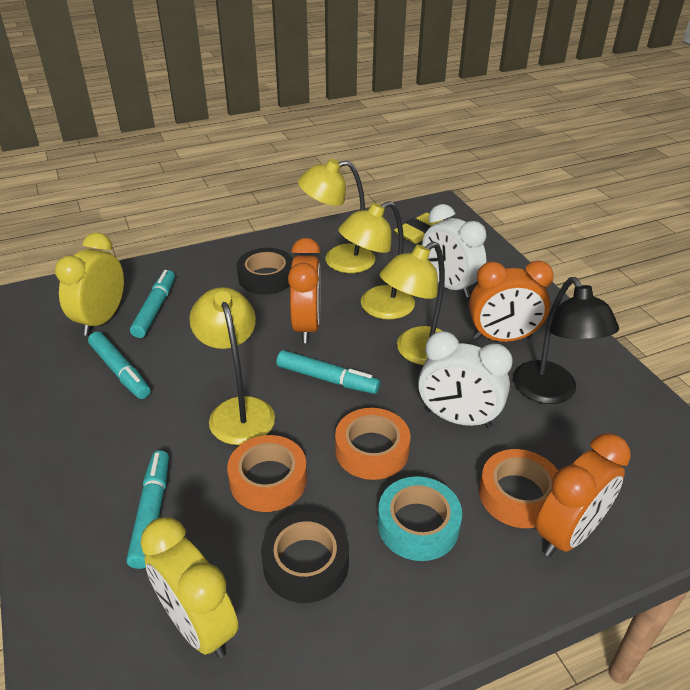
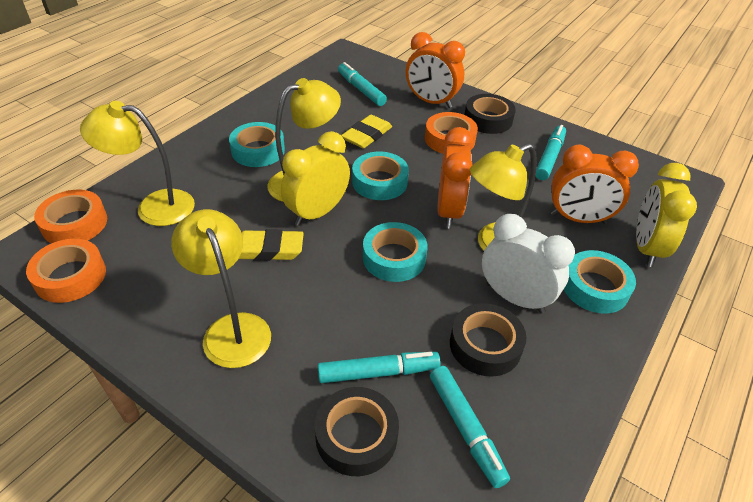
black lamp: [513,277,619,404] = 1 -> none = 0
black tape: [237,248,293,294] [261,512,349,603] = 2 -> [315,387,399,476] [450,303,526,377] [464,94,516,134] = 3
turquoise tape: [378,476,462,561] = 1 -> [229,122,285,167] [352,152,409,200] [363,222,428,282] [564,250,636,314] = 4
white clock: [418,331,513,428] [422,204,486,298] = 2 -> [482,214,575,313] = 1
yellow eraser: [394,212,443,244] = 1 -> [239,229,304,261] [341,115,392,149] = 2

